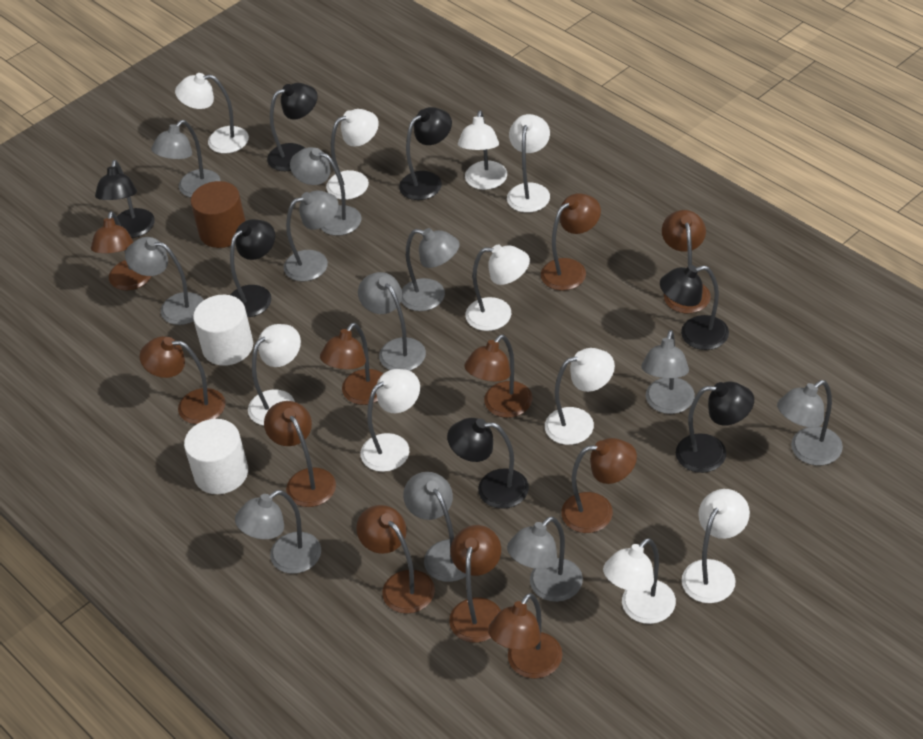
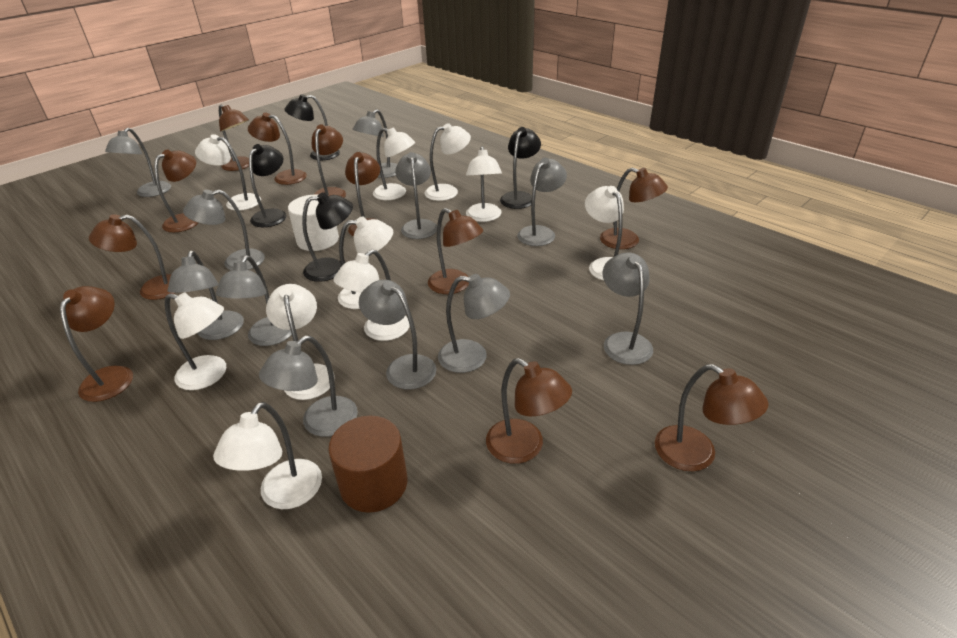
black lamp: [95,160,155,238] [230,219,275,317] [267,83,318,171] [399,107,452,200] [447,418,529,509] [660,265,729,350] [676,382,754,473] = 7 -> [249,144,287,227] [284,94,340,160] [302,192,353,282] [500,127,541,209] = 4
white cylinder: [184,419,248,494] [193,295,253,366] = 2 -> [288,194,339,251] = 1

